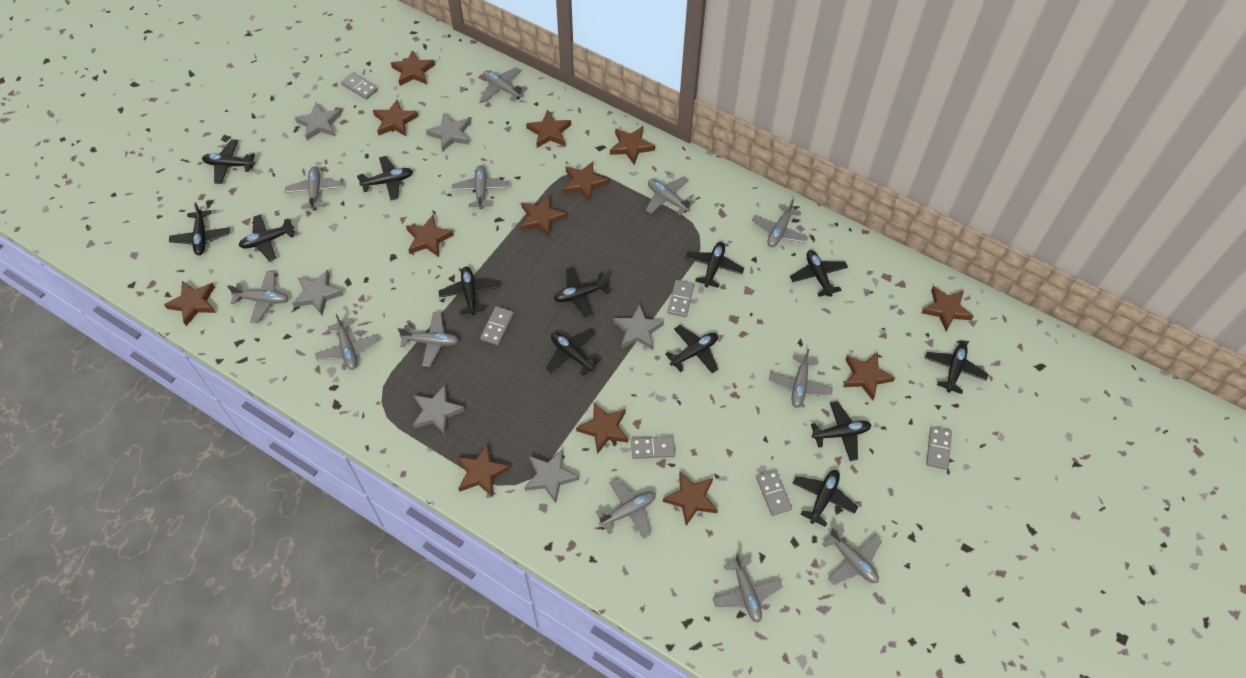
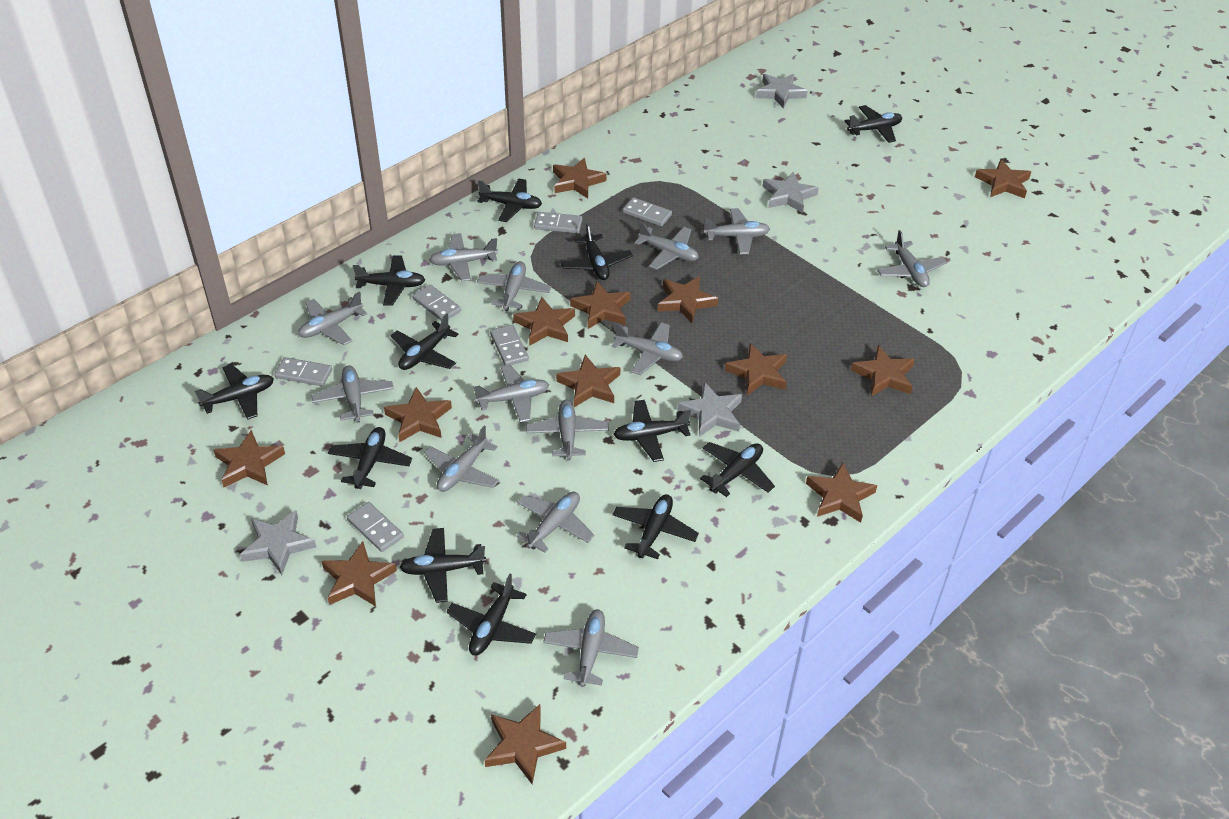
black plane: [169,202,230,255] [202,139,255,184] [239,214,294,261] [357,156,413,200] [438,267,500,315] [546,329,601,376] [554,267,610,317] [665,325,718,373] [685,242,744,288] [790,250,848,297] [793,470,858,527] [811,401,871,461] [925,343,988,394] = 13 -> [195,364,274,420] [328,427,412,489] [353,255,425,306] [391,314,459,370] [400,528,486,603] [446,574,536,656] [477,178,542,222] [560,223,633,280] [613,400,691,462] [613,494,699,559] [700,442,775,497] [845,105,902,143] = 12
grey plane: [227,271,289,323] [285,167,343,211] [315,314,378,370] [398,312,459,367] [452,165,509,209] [481,67,527,102] [595,479,656,539] [646,177,695,216] [713,554,783,623] [752,199,808,247] [769,349,833,408] [822,527,882,585] = 12 -> [298,292,367,345] [311,365,394,423] [424,426,499,492] [429,233,498,282] [474,364,549,423] [477,261,551,311] [516,492,594,553] [526,400,609,460] [543,609,639,687] [611,322,683,375] [634,222,699,270] [703,208,770,254] [877,230,947,287] = 13
grey star: [292,270,344,315] [295,102,341,140] [413,385,465,435] [426,113,470,152] [524,450,579,503] [613,304,664,350] = 6 -> [240,510,316,575] [677,382,742,437] [756,74,808,108] [763,172,819,213] = 4

